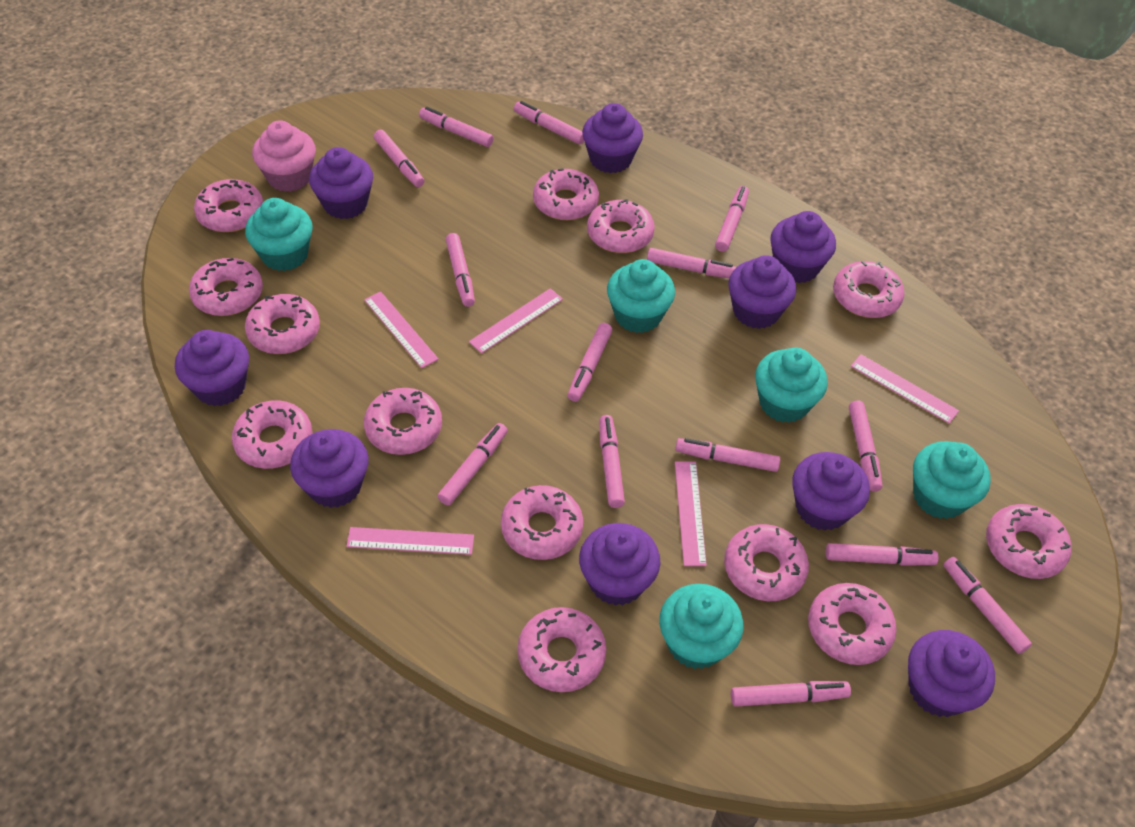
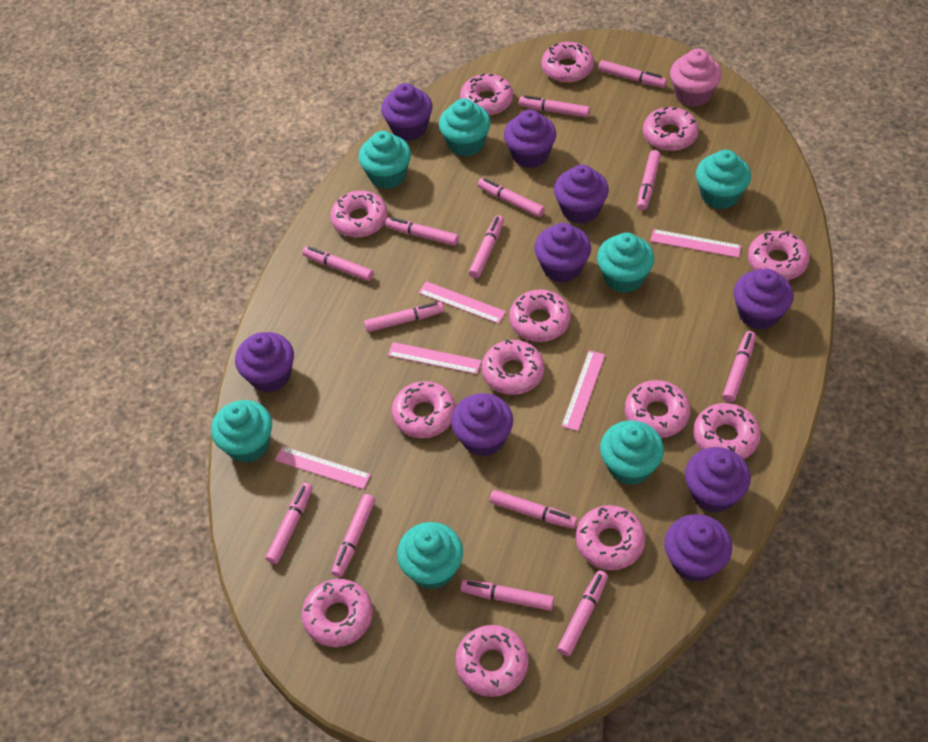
turquoise cupcake: [245,198,313,271] [607,259,675,333] [659,584,743,669] [755,347,828,423] [913,441,991,519] = 5 -> [211,400,272,463] [358,131,411,189] [397,522,463,589] [439,98,491,157] [597,233,655,293] [600,420,664,485] [696,150,751,209] = 7

